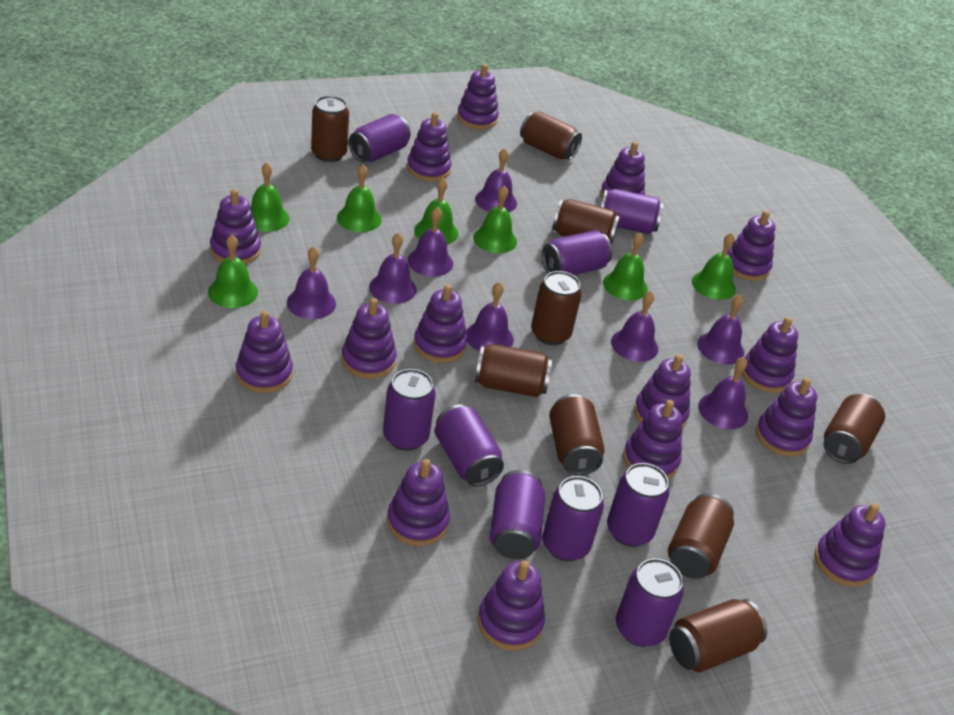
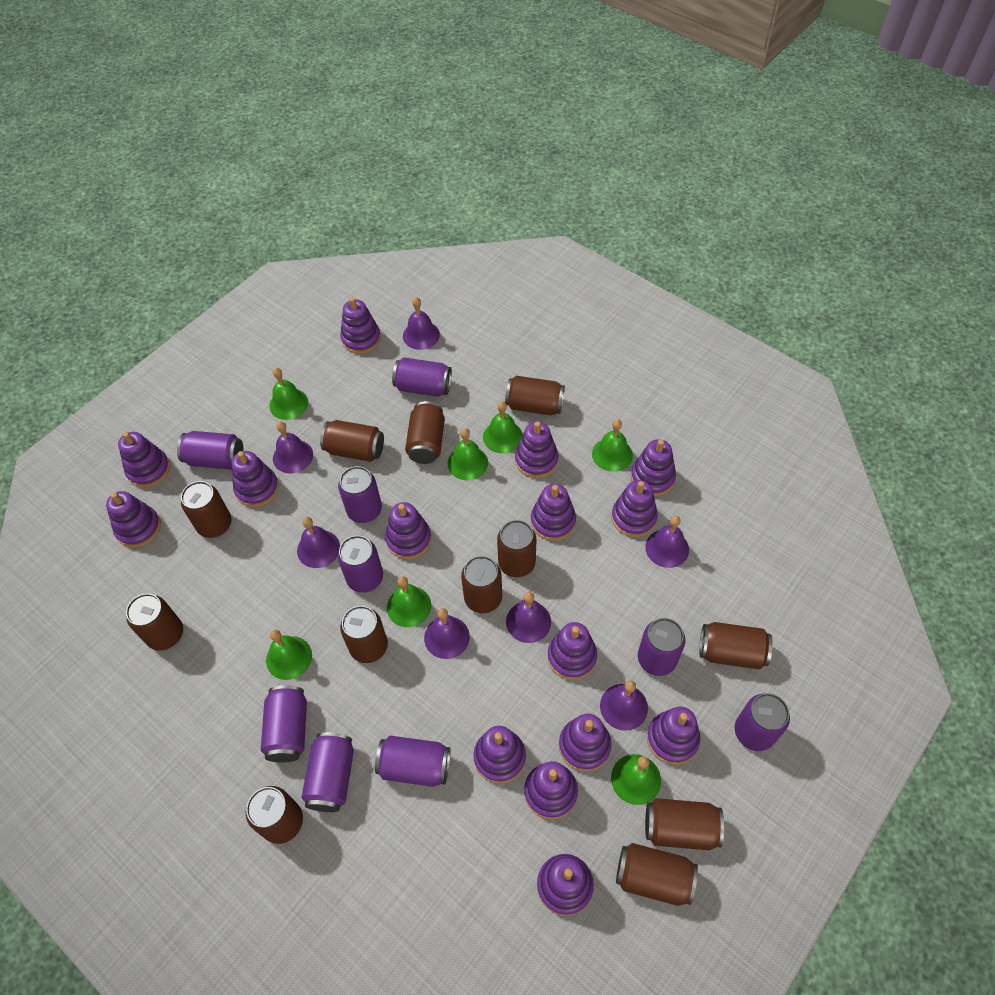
brown can: [311,95,349,162] [475,344,552,397] [520,111,582,160] [531,271,582,345] [549,394,605,475] [552,199,620,245] [668,493,734,579] [669,599,767,673] [824,394,885,464] = 9 -> [126,593,183,651] [181,481,232,538] [246,786,303,844] [320,420,384,462] [340,606,388,663] [405,401,445,464] [461,556,502,613] [497,520,536,577] [505,376,565,415] [616,843,698,906] [645,798,724,850] [699,622,773,670] = 12
purple bell: [287,246,336,319] [369,233,417,304] [408,207,453,277] [466,282,514,351] [475,148,517,212] [611,291,659,362] [697,295,744,365] [698,357,748,429] = 8 -> [273,421,313,474] [297,517,340,568] [403,297,440,350] [424,608,470,659] [506,592,551,643] [600,681,648,731] [645,516,689,568] = 7

